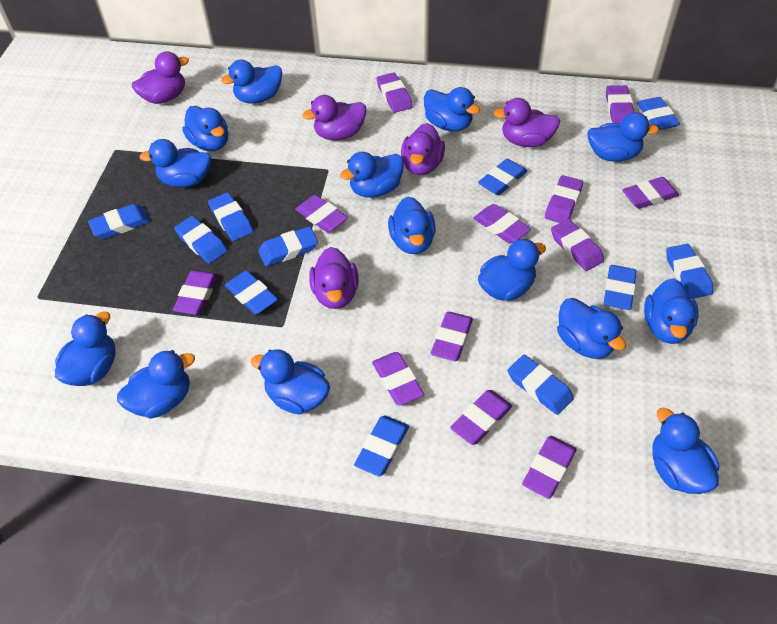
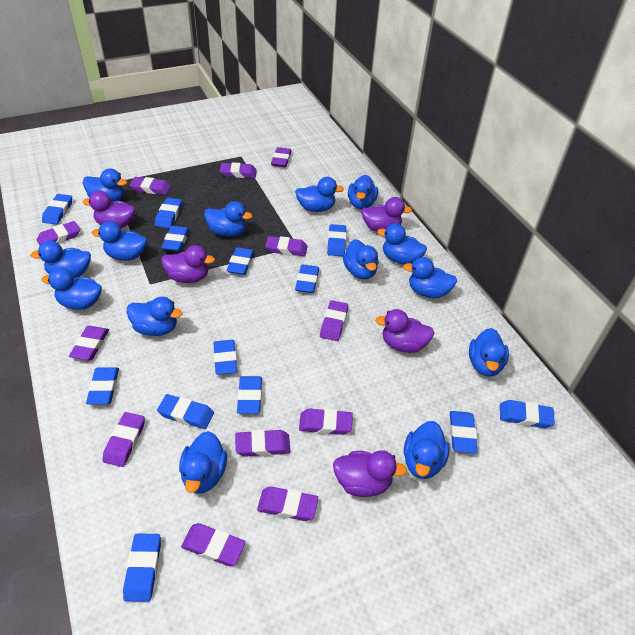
blue eraser: [88,204,150,239] [174,216,228,264] [208,192,253,241] [225,271,278,314] [258,227,318,266] [354,415,409,477] [478,159,527,195] [508,355,574,415] [604,265,637,310] [637,97,680,130] [666,244,713,299] = 11 -> [42,194,72,225] [86,367,119,405] [123,534,161,602] [155,198,182,228] [157,394,214,429] [161,226,189,251] [213,340,237,375] [227,247,254,275] [237,376,262,414] [295,265,319,293] [327,224,347,256] [450,411,478,453] [500,400,555,428] = 13

